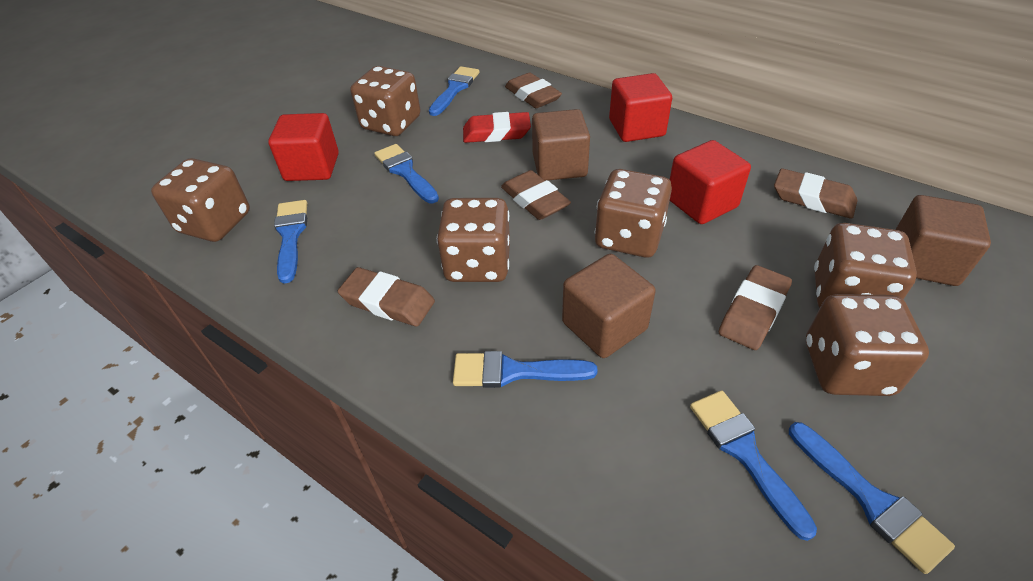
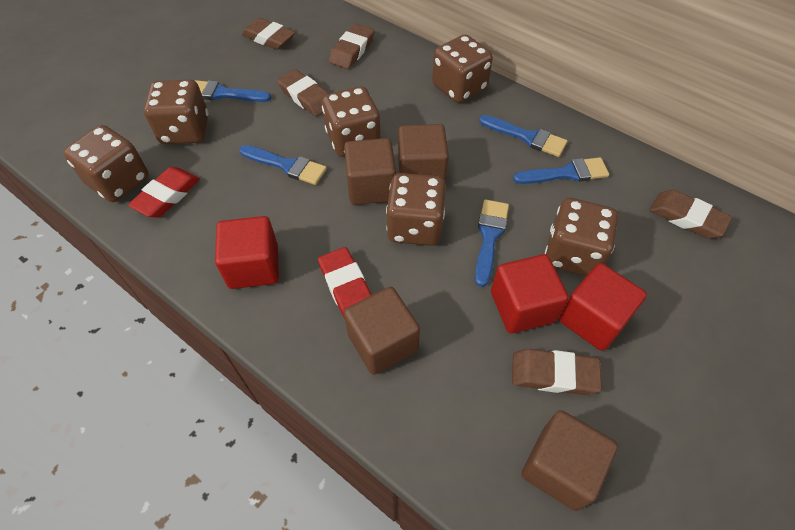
blue brush: [274,200,307,283] [374,144,439,203] [429,66,480,116] [453,351,598,388] [690,390,817,541] [789,422,955,574] = 6 -> [194,80,271,102] [239,145,327,185] [475,199,509,287] [479,115,567,157] [513,157,609,184] = 5
brown cube: [532,109,590,181] [562,254,656,358] [895,195,991,286] = 3 -> [344,138,396,205] [344,287,420,375] [398,124,449,183] [521,410,618,511] = 4
red eraser: [463,112,531,143] = 1 -> [128,167,200,218] [318,247,372,319] = 2

